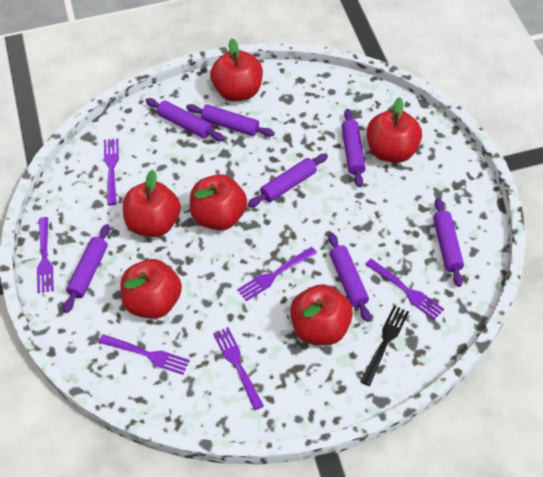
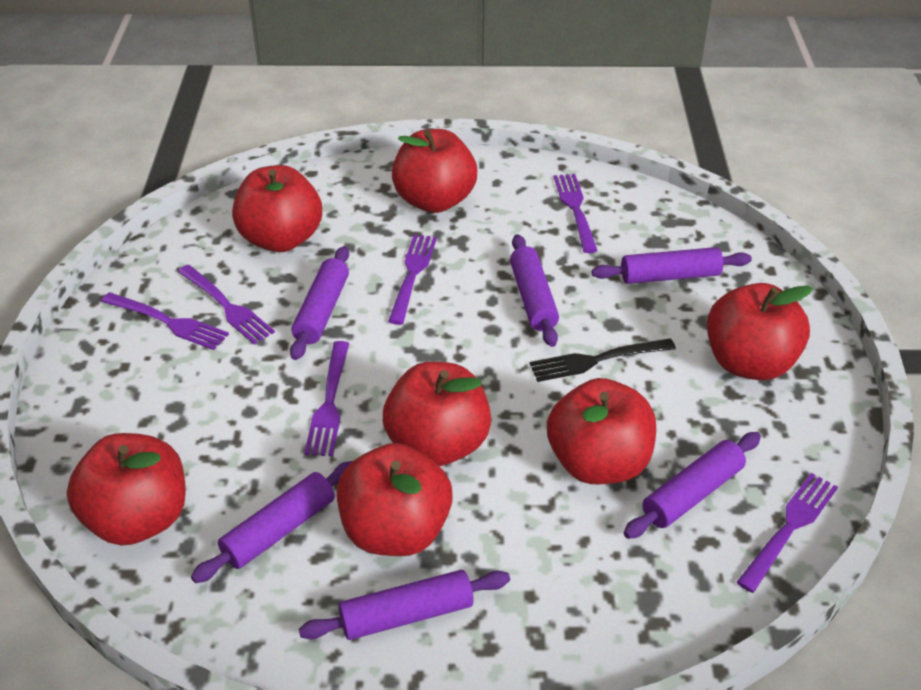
purple rolling pin: [63,224,110,313] [145,98,224,141] [186,104,275,137] [248,153,328,207] [328,233,371,322] [342,109,366,187] [433,198,464,287] = 7 -> [191,461,353,583] [290,246,349,360] [299,570,510,640] [510,234,559,347] [592,247,752,284] [624,432,761,539] = 6
red apple: [121,259,182,319] [123,170,181,237] [190,174,247,231] [210,38,263,101] [290,284,353,345] [367,97,422,163] = 6 -> [67,433,186,546] [232,165,322,252] [337,443,453,556] [383,362,491,466] [392,129,477,213] [547,378,656,484] [707,283,813,380] = 7

